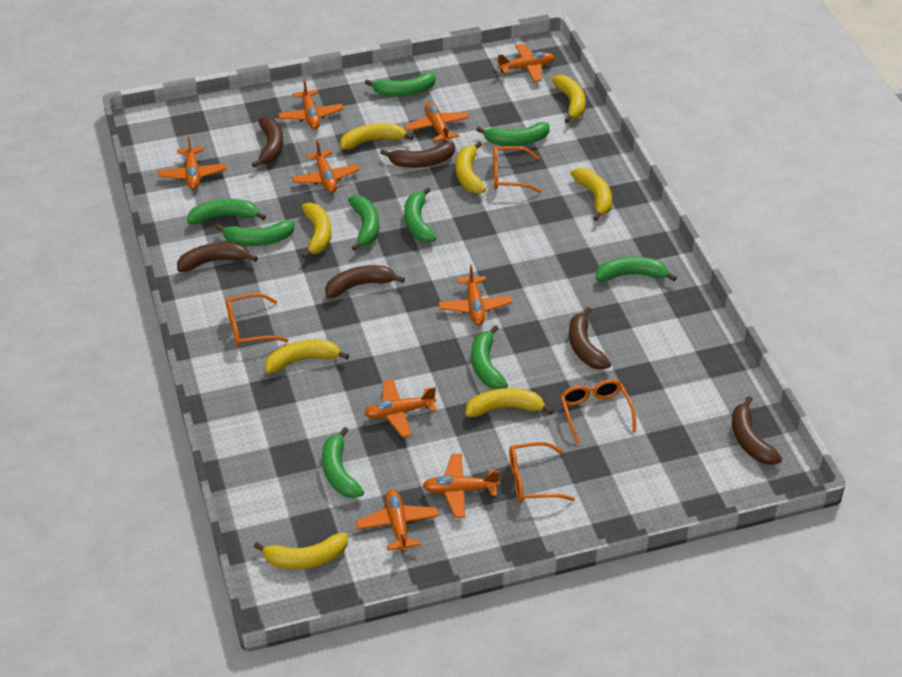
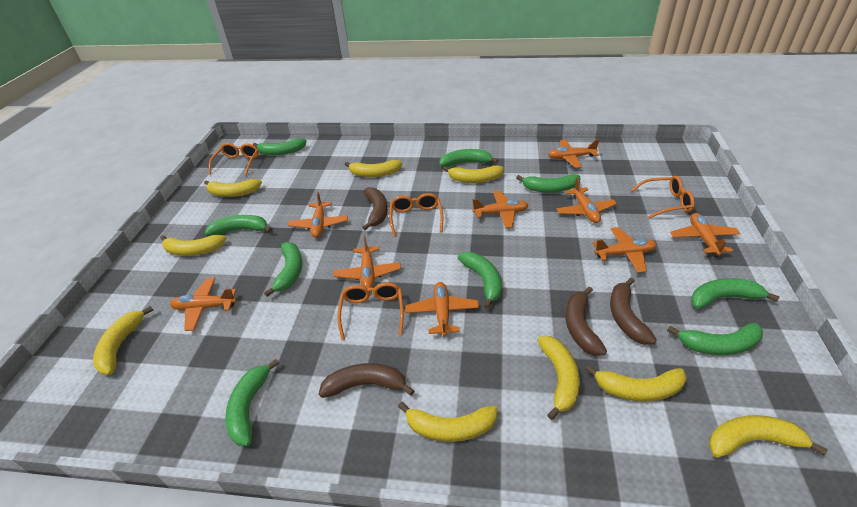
brown banana: [177,242,258,272] [252,117,283,168] [325,265,405,298] [380,142,455,168] [569,307,611,370] [732,396,782,465] = 6 -> [319,363,414,398] [362,187,388,230] [565,286,607,355] [610,277,657,345] = 4
yellow banana: [254,533,348,569] [265,339,349,374] [302,203,331,259] [340,123,414,150] [456,141,486,194] [466,388,553,417] [552,75,586,123] [570,168,612,221] = 8 -> [93,306,154,375] [160,235,226,256] [204,179,262,197] [345,160,402,177] [398,402,498,442] [443,165,504,183] [537,336,580,420] [585,365,687,402] [709,415,828,458] = 9

